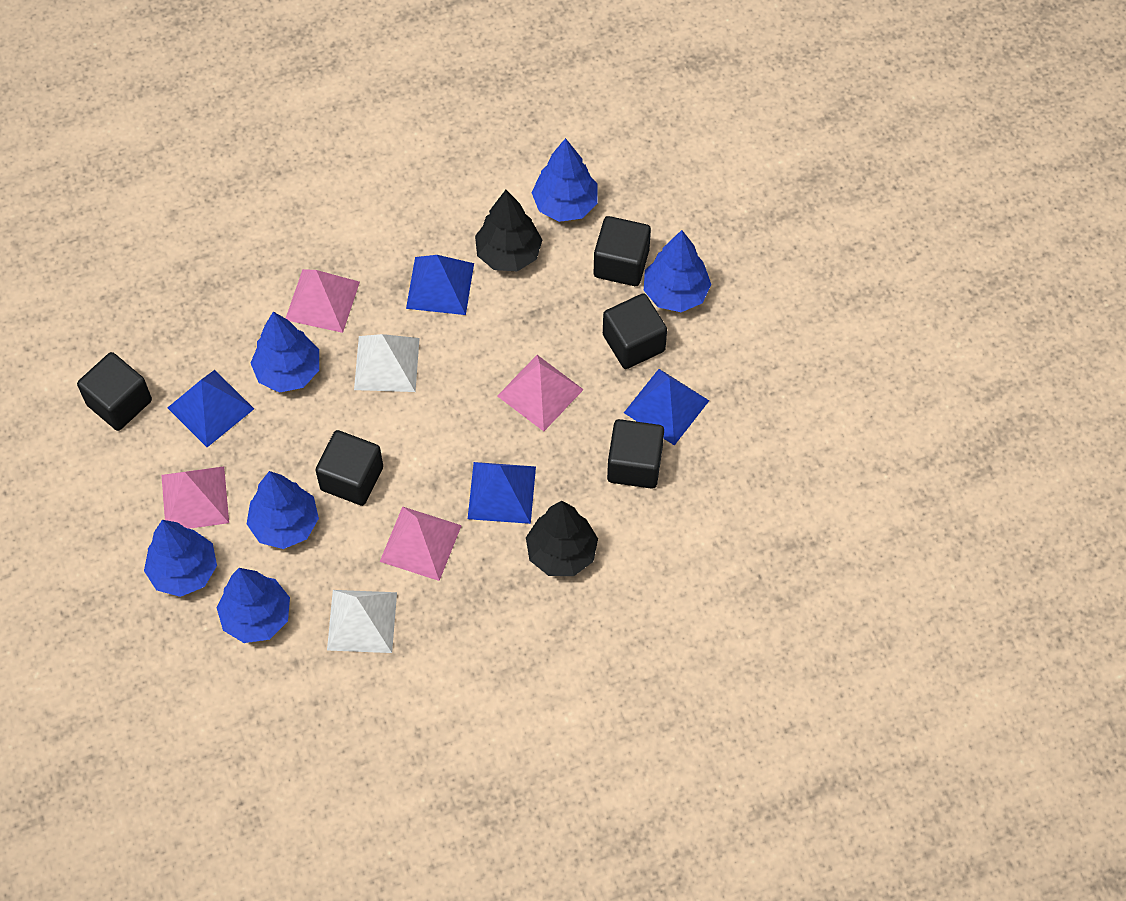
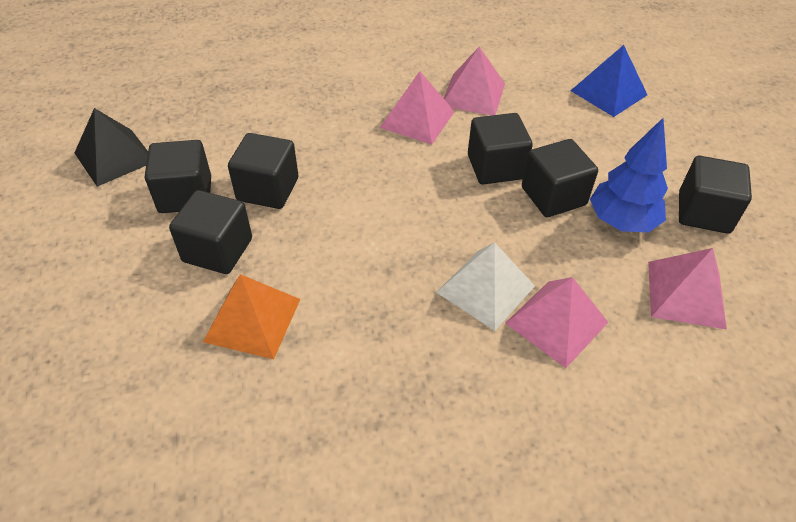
black cube: [77,352,152,431] [315,430,383,506] [594,216,651,286] [603,293,667,369] [607,419,664,489] = 5 -> [145,140,211,213] [169,190,252,274] [228,133,298,209] [468,113,533,185] [522,139,598,217] [679,156,752,234] = 6
black pyramid: none = 0 -> [74,108,148,187] = 1
black tree: [475,190,542,272] [526,501,598,576] = 2 -> none = 0
blue pyramid: [167,370,254,447] [406,255,474,315] [468,462,536,524] [624,369,709,446] = 4 -> [571,45,647,117] = 1
blue tree: [144,520,217,597] [217,568,290,643] [247,471,319,549] [251,312,319,393] [532,138,597,222] [644,230,712,312] = 6 -> [590,118,668,232] = 1
orange pyramid: none = 0 -> [203,274,300,359] = 1
white pyramid: [327,590,397,653] [354,334,420,392] = 2 -> [436,242,535,331] = 1

